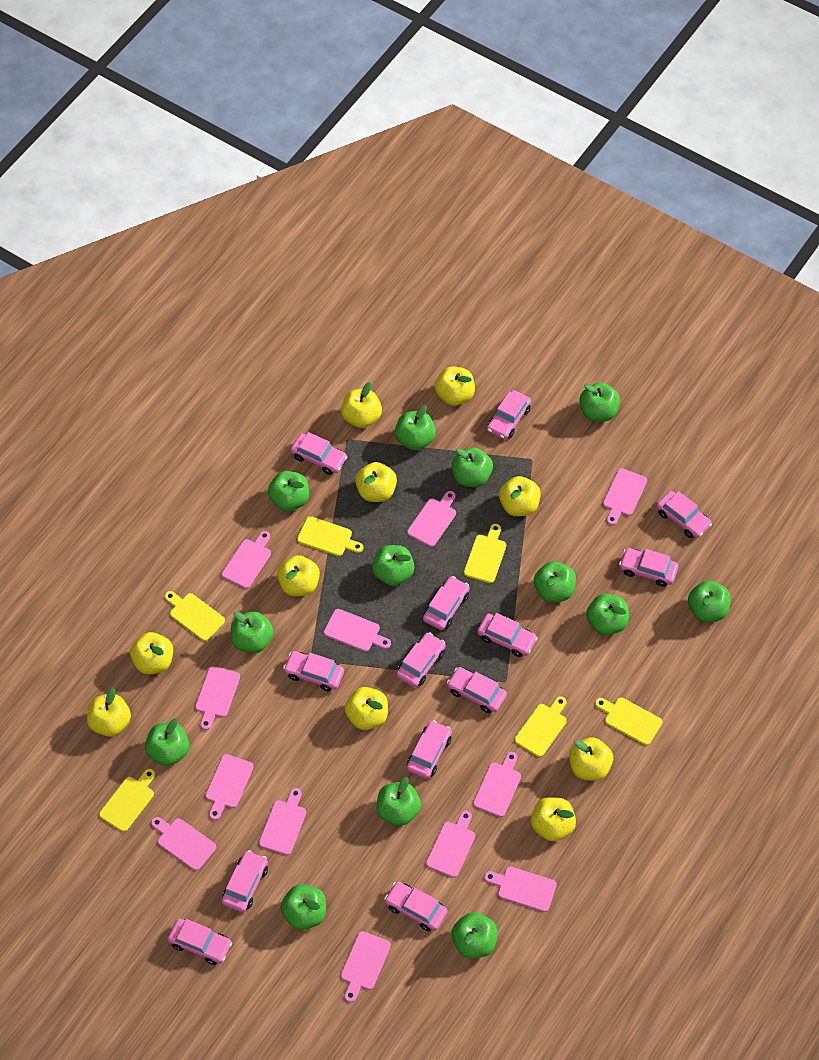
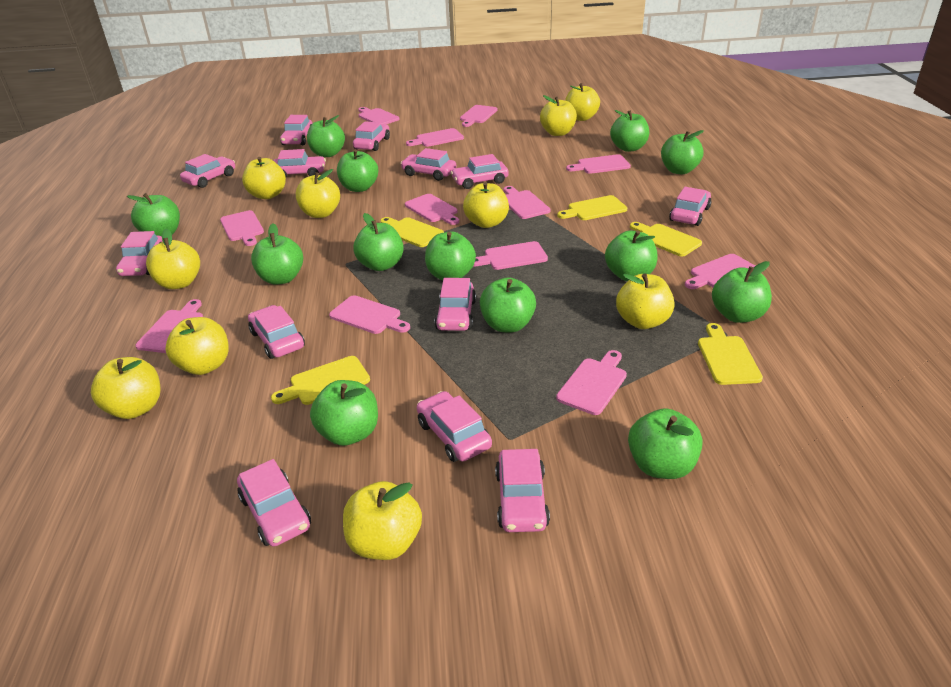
yellow cutting board: [99,769,155,832] [165,591,225,641] [297,516,363,556] [464,524,506,583] [514,696,567,757] [595,697,662,745] = 6 -> [271,356,370,405] [380,217,444,247] [557,195,627,220] [630,222,702,256] [698,323,763,385] = 5

